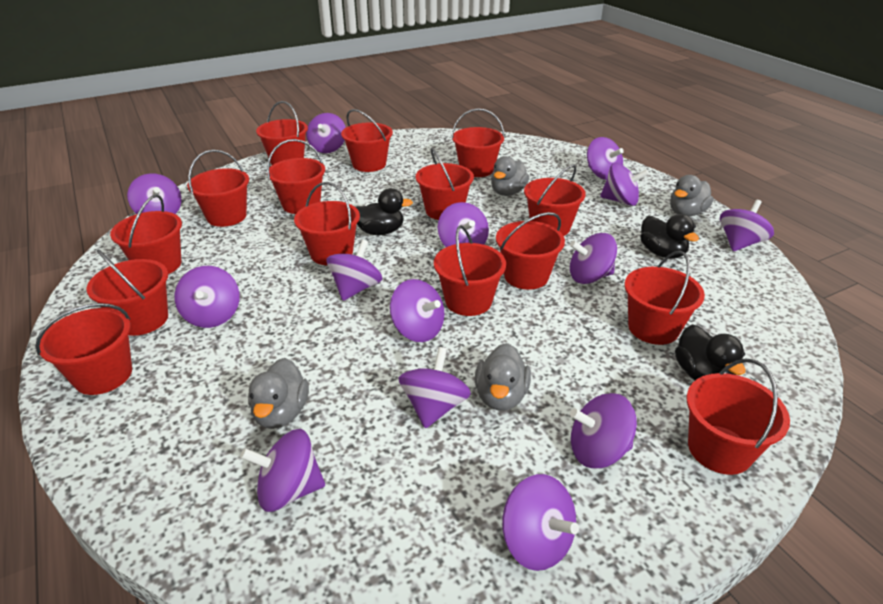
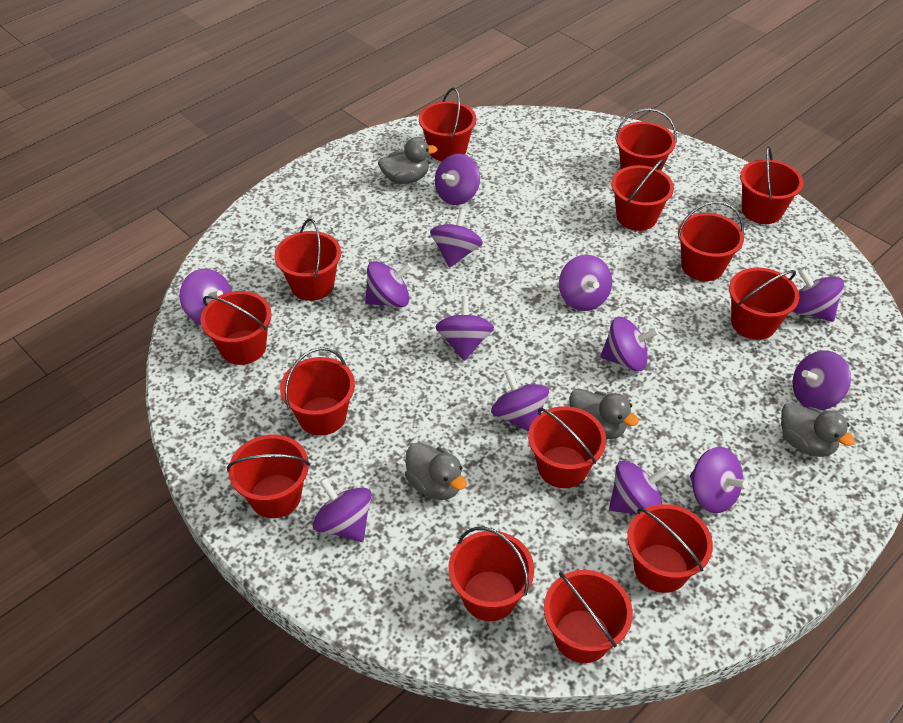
black duck: [355,188,413,235] [640,214,699,259] [675,325,745,380] = 3 -> none = 0
purple spinning top: [127,173,181,214] [175,266,239,328] [240,429,325,512] [306,113,346,153] [327,240,382,301] [390,279,445,342] [398,347,471,428] [438,202,489,247] [502,474,579,571] [570,233,617,284] [570,393,637,468] [587,137,624,180] [600,163,649,206] [720,200,774,252] = 14 -> [180,269,232,324] [313,478,372,542] [365,261,412,307] [430,209,483,268] [435,154,480,205] [435,296,494,361] [491,369,549,432] [559,255,612,311] [600,317,659,371] [609,461,670,514] [690,447,748,513] [792,350,851,410] [793,268,844,322] = 13
red bucket: [35,303,132,395] [86,249,168,336] [110,194,182,274] [187,150,249,227] [256,101,308,165] [267,139,325,214] [294,182,360,265] [341,109,393,172] [416,148,474,220] [434,225,506,316] [451,108,505,177] [496,212,565,290] [524,165,586,236] [625,251,705,345] [687,358,790,475] = 15 -> [200,291,272,365] [227,435,310,518] [274,219,341,301] [280,347,355,436] [419,88,477,161] [448,527,534,621] [528,406,606,488] [544,570,633,663] [611,159,674,231] [615,108,677,171] [627,504,713,593] [678,201,744,281] [729,268,799,340] [740,146,803,224] = 14

